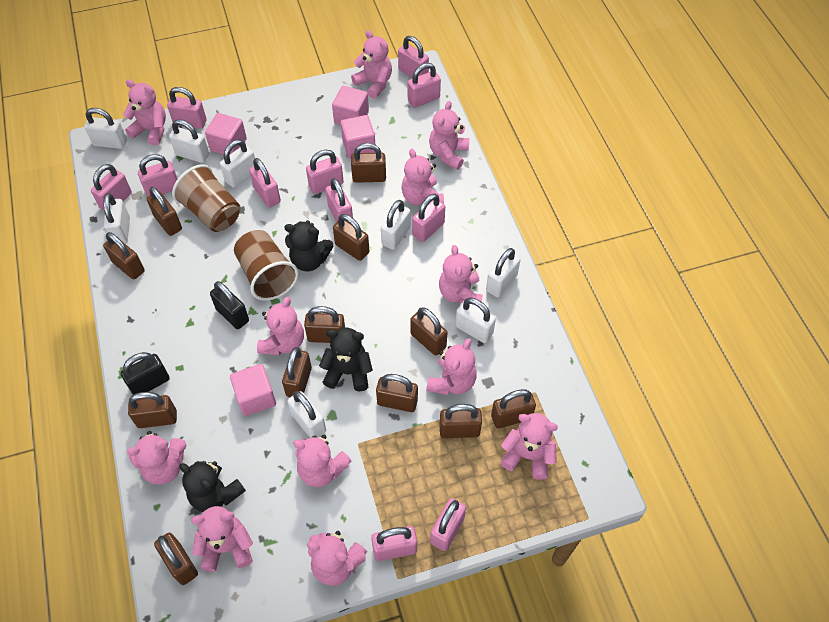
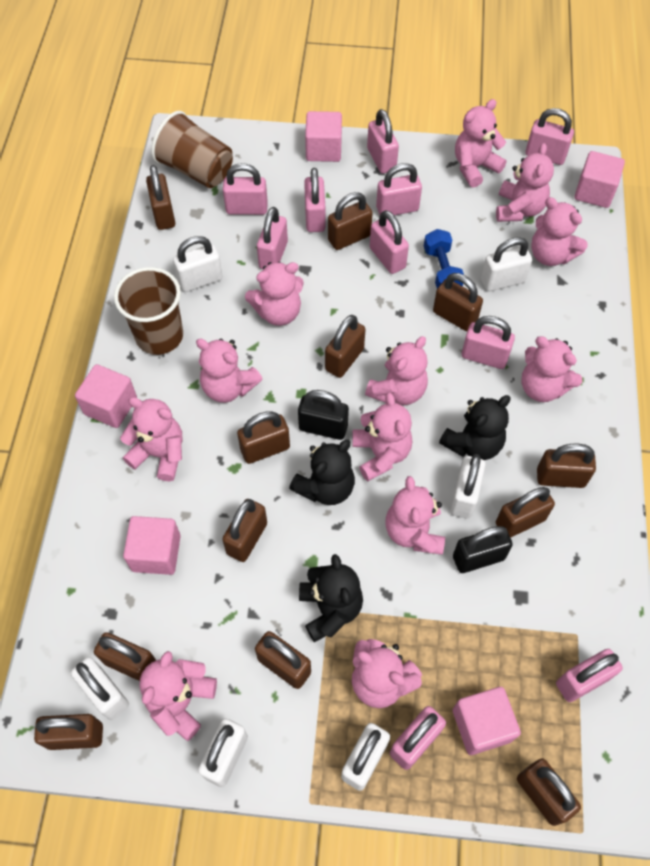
blue dumbbell: none = 0 -> [424,229,464,288] = 1
pink cube: [205,113,247,155] [230,364,276,416] [332,86,369,125] [341,115,375,159] = 4 -> [75,364,137,428] [123,516,181,575] [305,111,342,162] [453,687,521,755] [574,151,625,208] = 5
pink padlock: [91,164,132,211] [138,154,177,197] [167,87,206,129] [249,158,281,208] [306,150,344,194] [325,178,353,223] [371,526,417,561] [398,36,429,78] [407,63,441,108] [412,194,445,242] [430,498,466,551] = 11 -> [223,163,268,215] [257,207,288,269] [304,168,325,232] [367,109,399,174] [370,210,409,274] [376,163,422,215] [390,706,446,770] [462,316,515,369] [526,108,574,165] [556,649,623,702] = 10
white padlock: [85,108,127,149] [103,193,130,243] [169,119,209,163] [220,139,255,188] [288,391,326,438] [381,200,411,250] [455,297,496,343] [486,248,520,297] = 8 -> [71,657,129,720] [173,236,223,292] [198,719,248,787] [341,723,390,791] [450,454,486,519] [481,237,532,291] = 6

